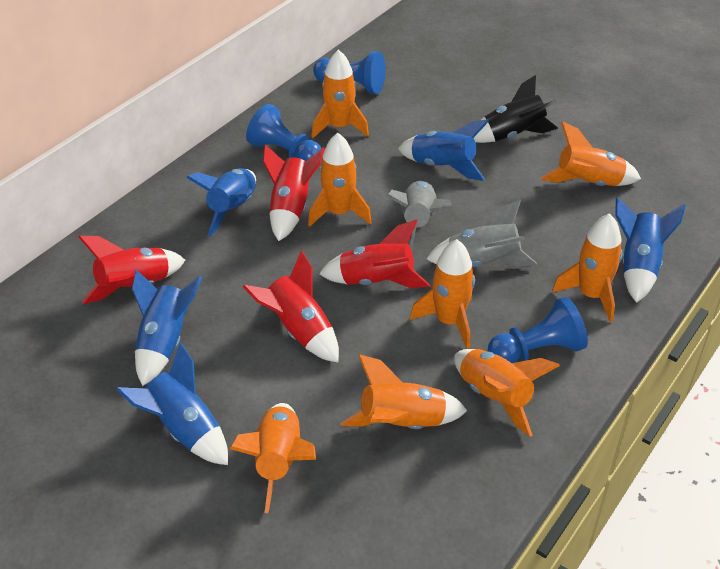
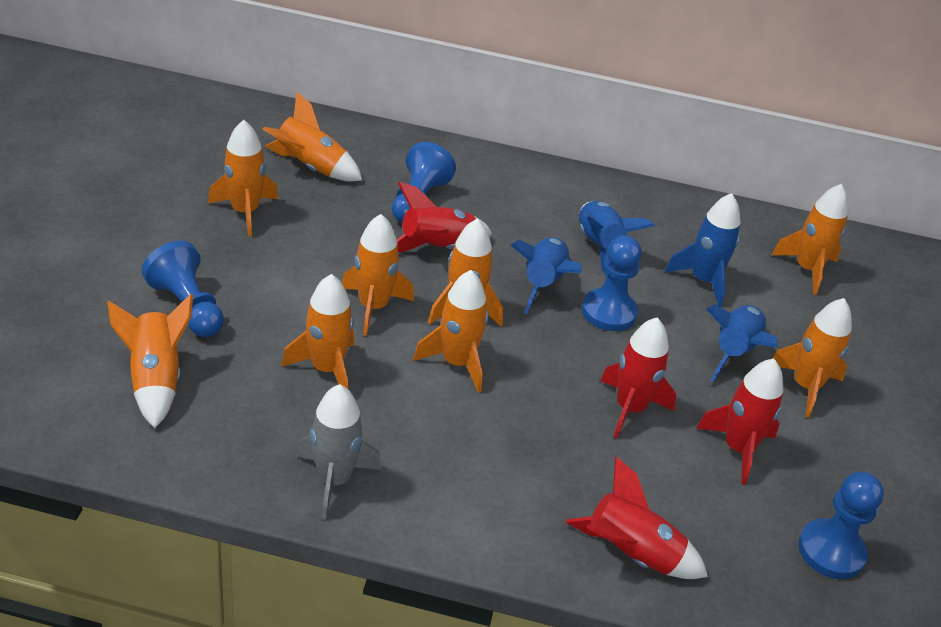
black rocket: [474,75,558,143] = 1 -> none = 0
blue pawn: [246,104,321,161] [313,51,386,94] [488,296,588,363] = 3 -> [142,241,224,337] [392,142,456,223] [582,236,642,331] [798,472,884,579] = 4
blue rocket: [116,343,228,465] [132,269,202,386] [186,168,256,237] [398,119,489,181] [615,197,686,303] = 5 -> [511,237,582,314] [579,201,655,277] [665,193,741,307] [706,304,778,382] = 4
grey rocket: [387,181,453,251] [426,200,537,267] = 2 -> [296,384,382,520] = 1
orange rocket: [230,403,316,513] [308,133,372,227] [311,49,369,138] [340,354,467,429] [410,239,475,349] [454,349,560,437] [540,121,641,186] [552,213,623,322] = 8 -> [107,294,193,428] [208,120,278,237] [262,92,362,181] [281,274,354,389] [342,214,414,336] [413,270,488,393] [428,218,503,327] [771,184,848,295] [772,298,852,418] = 9

